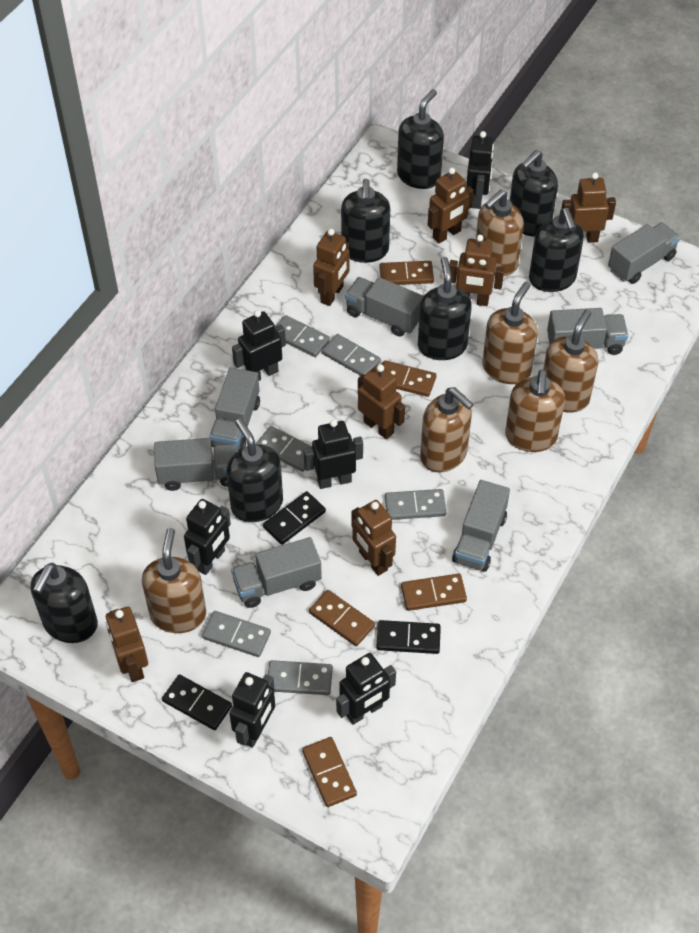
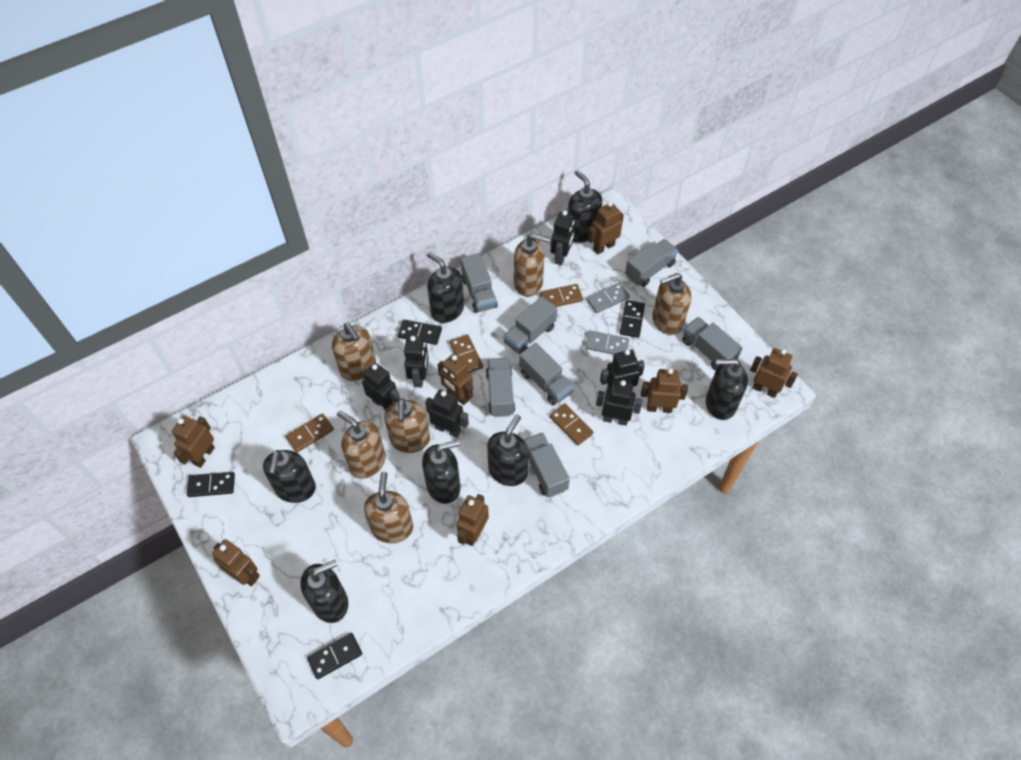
black domino: [162,674,232,730] [263,491,326,545] [376,620,441,654] = 3 -> [187,472,235,497] [307,633,362,679] [398,320,442,345] [619,300,645,338] = 4
brown domino: [302,737,357,807] [309,590,375,646] [379,261,434,285] [382,360,436,397] [401,574,467,611] = 5 -> [285,413,334,452] [449,334,483,373] [540,284,583,307] [549,403,593,446] = 4
grey domino: [202,611,271,657] [256,426,312,472] [268,660,333,695] [275,315,330,357] [322,334,381,376] [385,489,446,520] = 6 -> [585,331,629,355] [586,282,630,313] = 2

